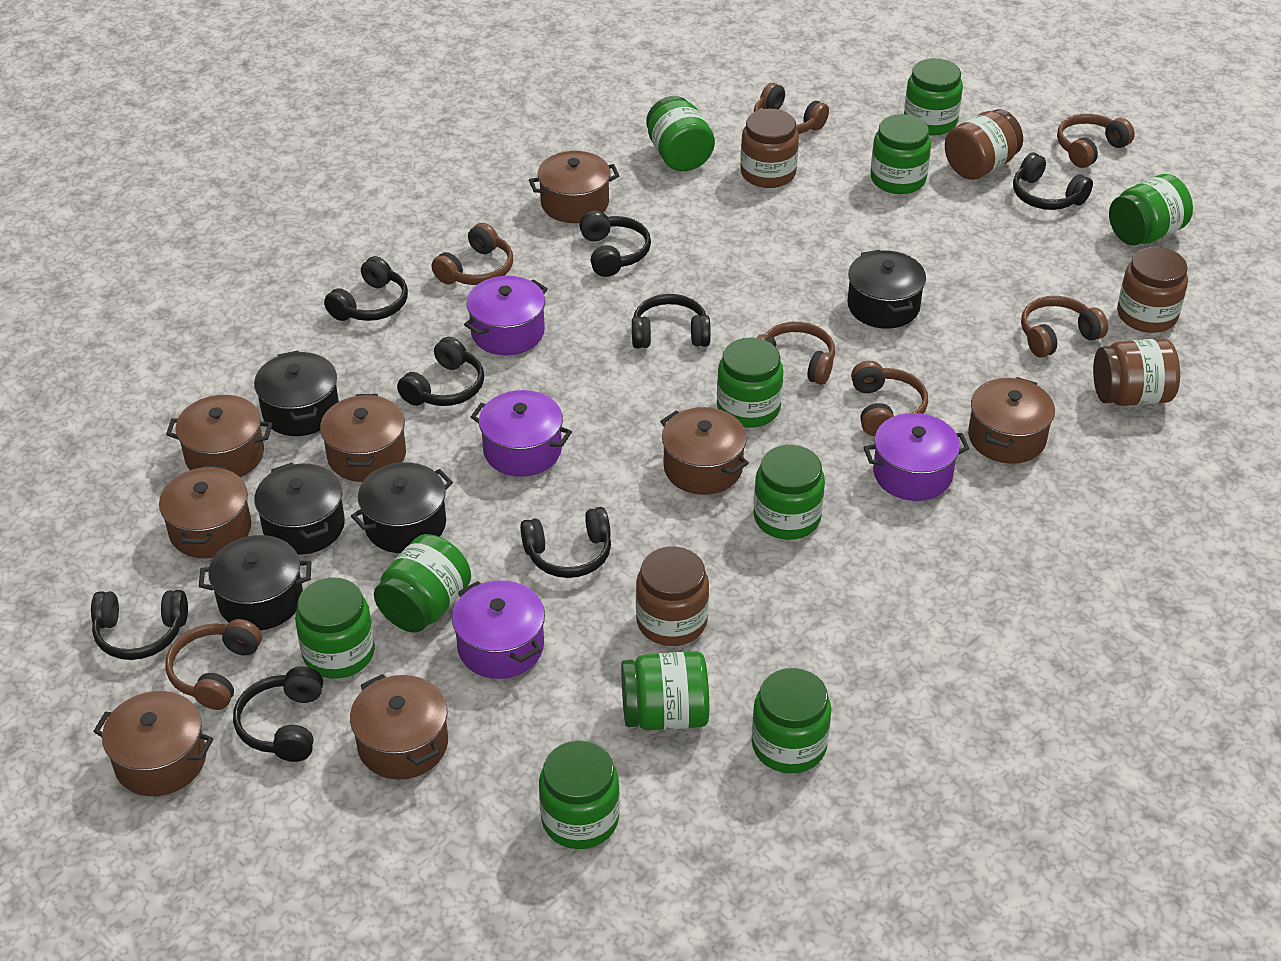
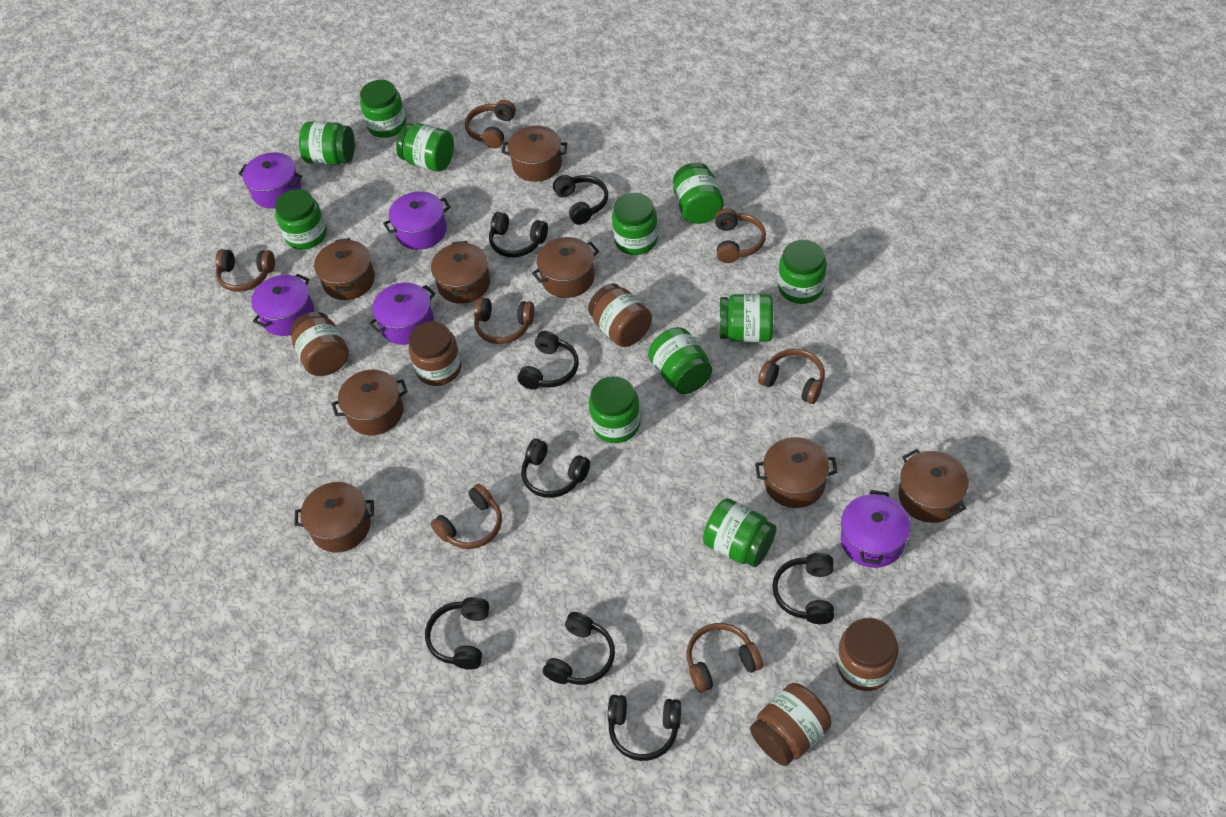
black pot: [199,535,311,630] [254,351,339,436] [254,463,345,555] [351,462,453,553] [847,250,926,329] = 5 -> none = 0
purple pot: [452,580,545,679] [464,276,548,355] [471,390,572,477] [863,413,970,501] = 4 -> [238,152,302,209] [251,274,314,336] [369,282,435,345] [383,191,451,250] [841,490,911,568] = 5

